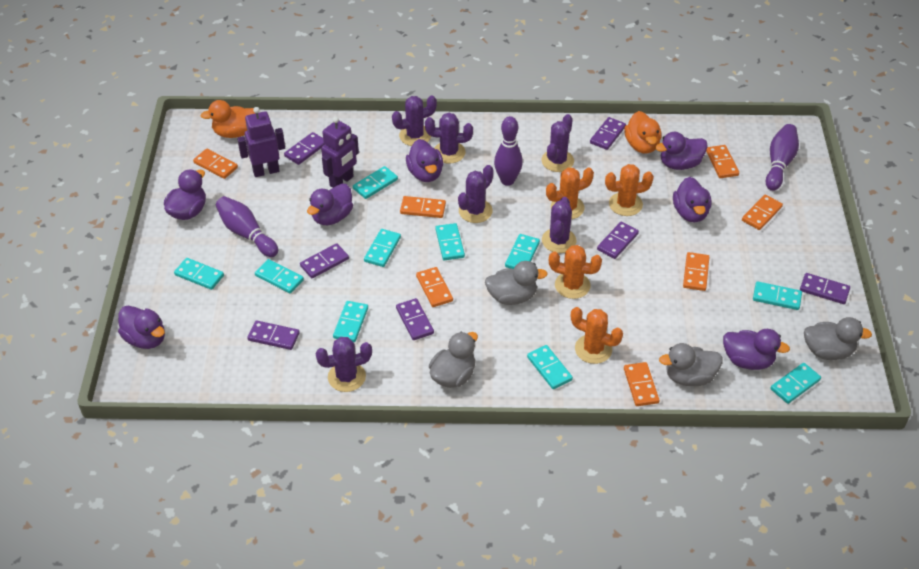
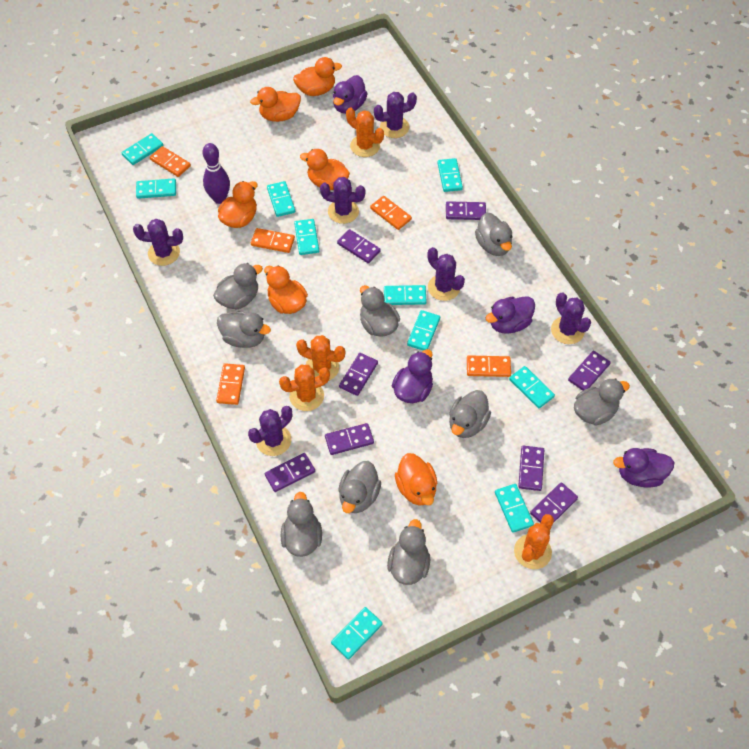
grey duck: [429,332,478,388] [485,261,548,305] [659,343,722,386] [804,317,872,360] = 4 -> [213,263,263,309] [217,311,271,348] [281,492,322,557] [338,461,381,513] [360,285,400,337] [387,519,430,585] [449,390,491,438] [475,213,513,256] [574,378,630,425] = 9
orange domino: [193,149,238,179] [400,196,446,218] [416,267,453,307] [624,362,659,406] [683,252,709,291] [706,145,739,178] [742,195,783,230] = 7 -> [150,146,191,177] [216,363,245,405] [251,228,295,253] [370,196,412,230] [467,355,511,377] = 5
orange duck: [201,100,255,138] [624,111,661,154] = 2 -> [218,181,258,228] [250,87,301,122] [264,266,308,314] [293,57,342,96] [300,149,350,190] [395,453,437,506] = 6
purple bowling pin: [216,196,278,257] [494,116,523,186] [766,124,799,191] = 3 -> [203,143,230,204] = 1
purple domino: [247,320,300,350] [284,132,325,165] [300,243,349,278] [396,298,434,340] [590,117,626,150] [597,222,639,259] [800,273,850,304] = 7 -> [265,453,315,492] [325,423,374,455] [337,229,381,263] [339,353,378,396] [446,201,486,220] [518,446,544,491] [530,482,578,523] [568,351,611,391] = 8
purple duck: [118,306,165,349] [164,170,206,220] [307,184,353,225] [406,139,443,182] [655,132,708,170] [673,177,711,223] [723,329,790,370] = 7 -> [333,75,368,114] [392,349,433,403] [486,296,535,334] [613,448,674,488] = 4
purple robot: [237,107,285,177] [321,117,359,188] = 2 -> none = 0

